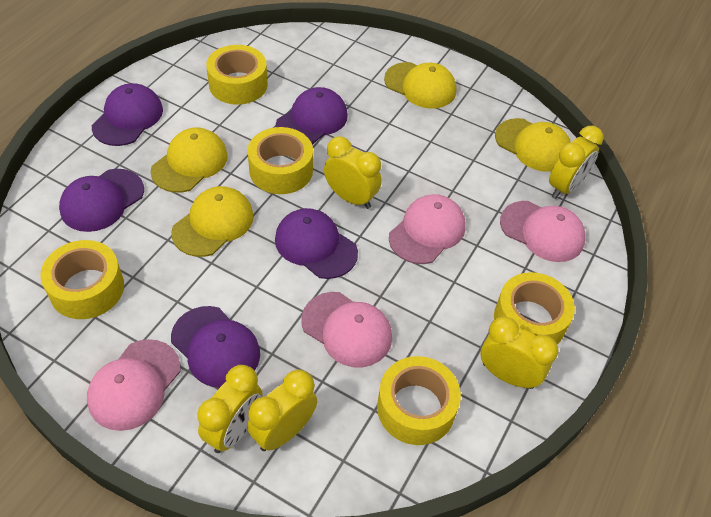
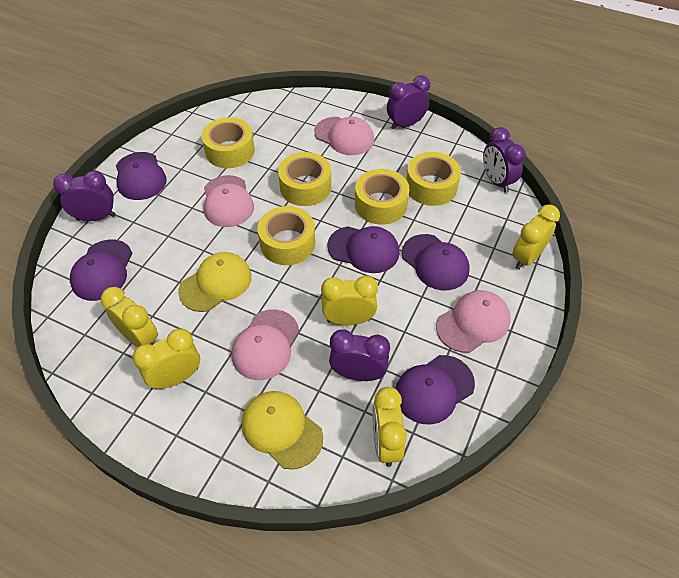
purple clock: none = 0 -> [53,171,116,221] [329,330,390,381] [387,75,430,130] [483,127,526,193] = 4
yellow cap: [151,128,228,193] [171,186,254,257] [384,62,456,109] [495,118,571,172] = 4 -> [178,252,252,312] [242,391,323,470] = 2

